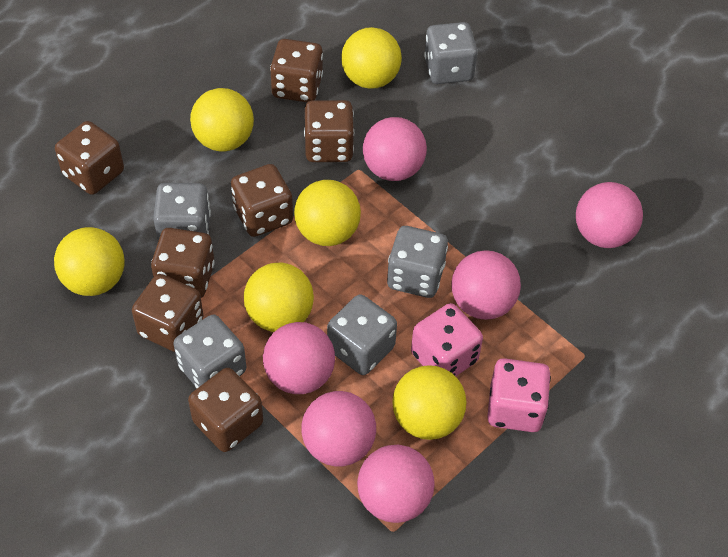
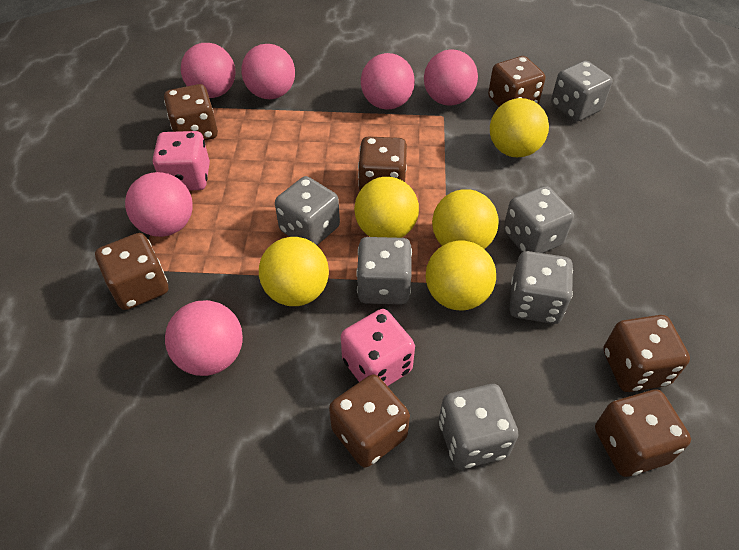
grey dice: [153,183,211,241] [173,315,246,388] [327,294,397,375] [387,226,448,298] [424,22,478,84] = 5 -> [275,176,340,245] [356,237,412,305] [439,384,519,469] [504,186,574,253] [509,251,573,324] [551,60,613,122] = 6
yellow ball: [54,227,125,296] [190,88,254,152] [244,262,314,332] [294,180,361,246] [341,27,402,89] [392,365,467,440] = 6 -> [259,237,329,306] [354,177,419,238] [426,240,496,310] [432,189,498,249] [490,98,549,157] = 5

